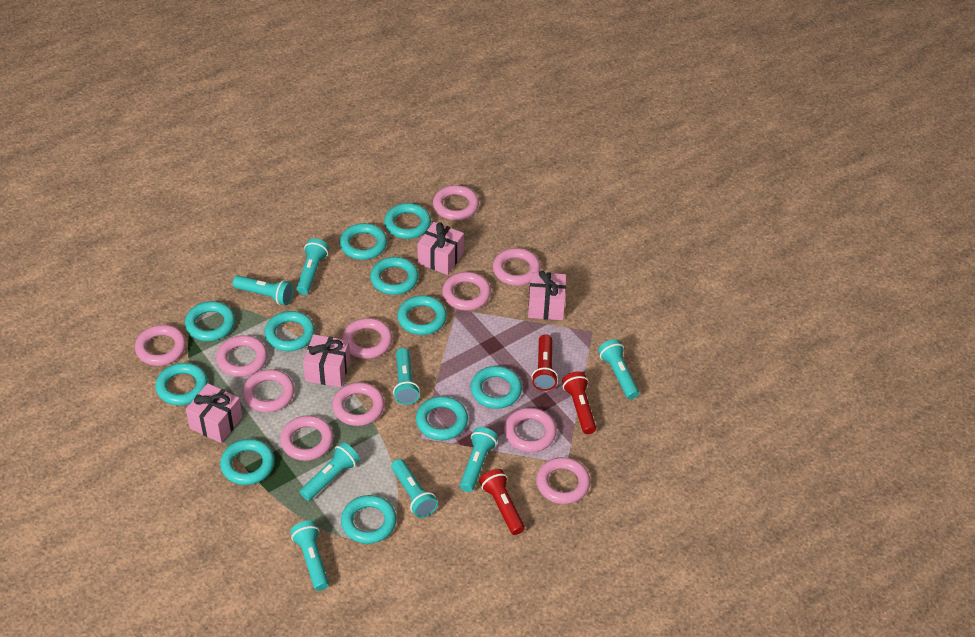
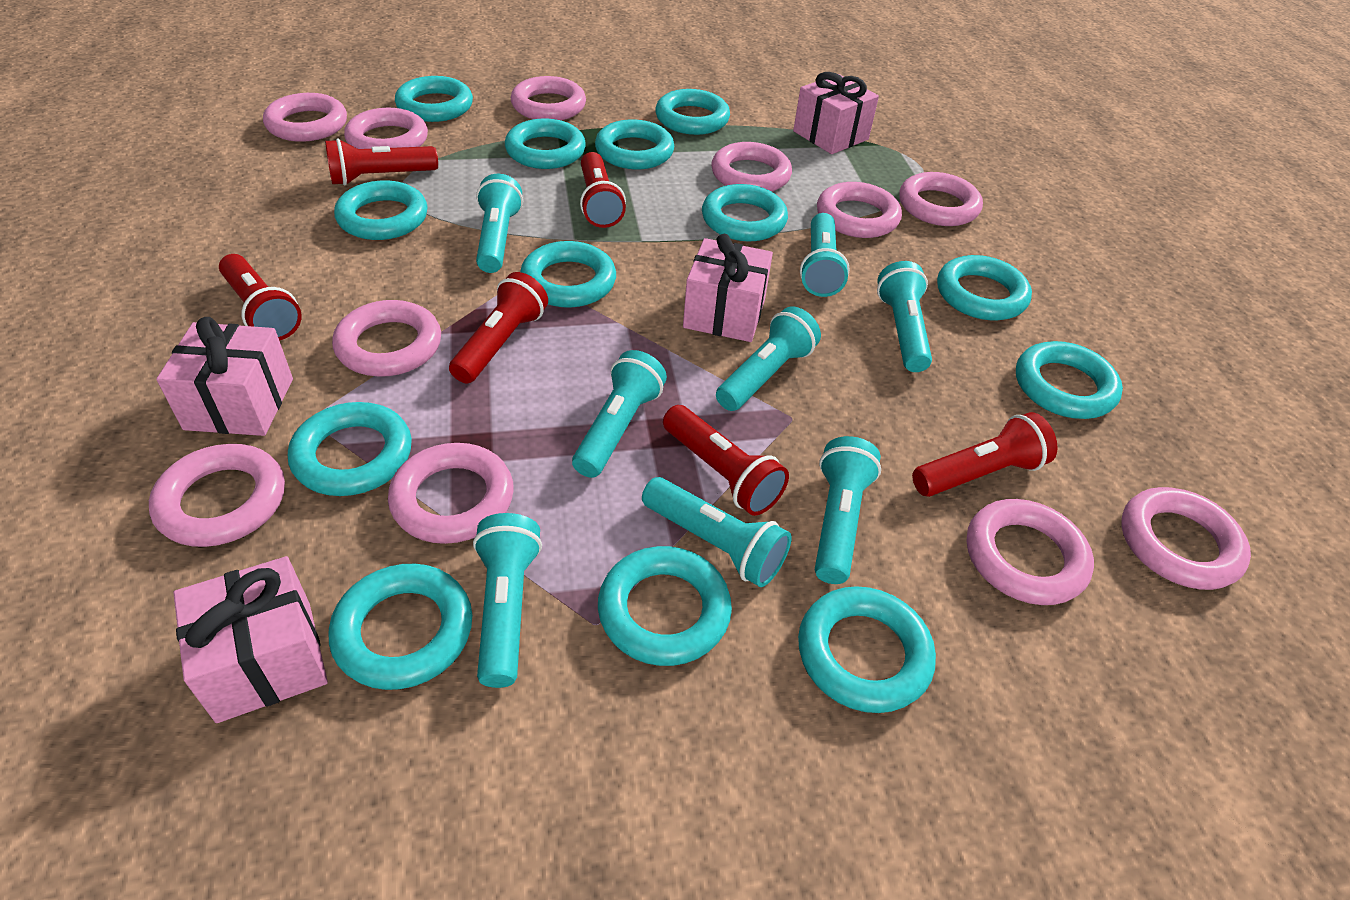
red flashlight: [479,469,525,535] [531,334,558,391] [562,371,596,434] = 3 -> [219,254,302,341] [325,138,438,186] [449,272,548,383] [580,152,626,228] [663,405,789,516] [912,412,1058,497] = 6
turquoise ring: [155,363,208,406] [185,301,235,341] [220,439,274,485] [265,311,315,351] [340,223,387,260] [341,495,397,544] [370,257,419,295] [384,203,431,239] [397,295,447,335] [416,396,468,440] [471,366,522,409] = 11 -> [288,402,412,496] [329,564,472,690] [334,180,428,240] [395,76,473,122] [505,119,586,169] [520,241,616,308] [595,120,674,169] [598,546,732,666] [655,89,730,135] [702,184,788,241] [798,586,936,713] [937,255,1032,320] [1016,341,1123,419] = 13

